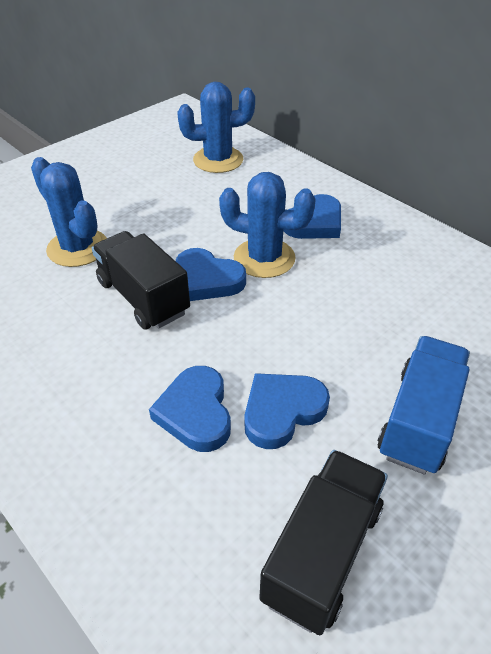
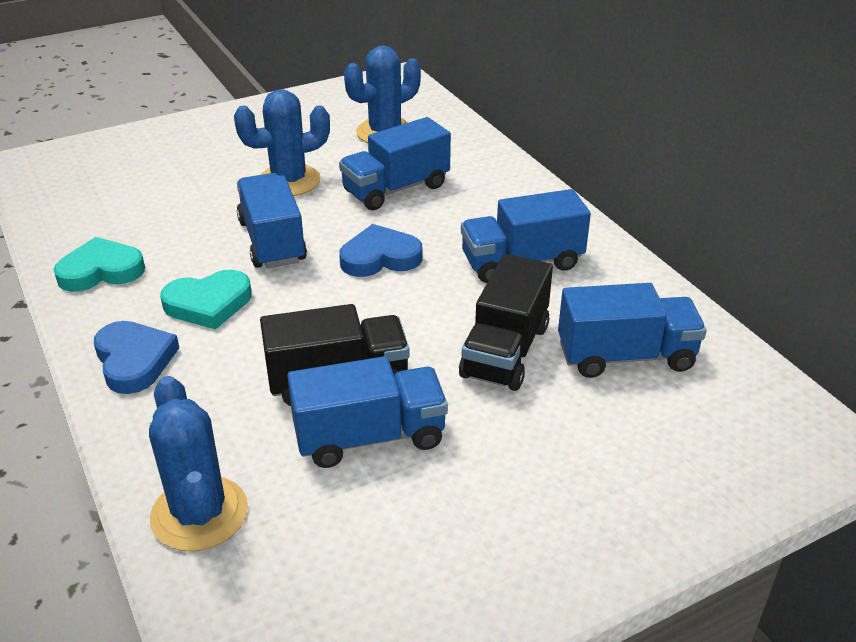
blue heart: [149,366,231,452] [176,248,246,301] [244,373,330,449] [283,194,341,239] = 4 -> [94,321,179,394] [339,224,423,277] = 2
blue truck: [378,336,470,474] = 1 -> [237,173,307,268] [287,356,448,468] [339,117,451,210] [461,189,591,283] [558,283,707,378] = 5
turquoise heart: none = 0 -> [53,237,145,292] [160,270,252,330] = 2

